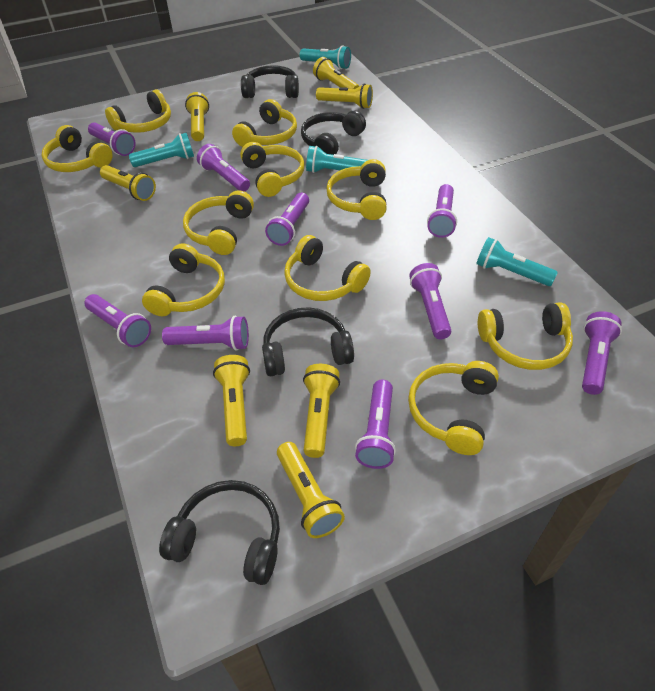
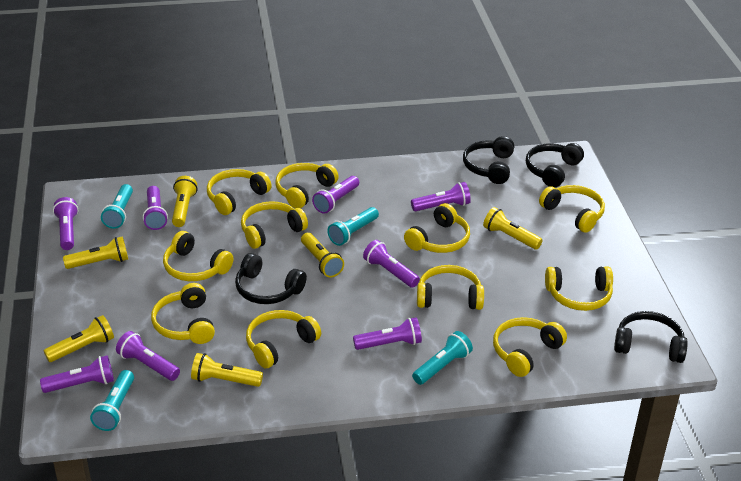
purple flashlight: [84,294,151,347] [88,122,135,156] [162,316,249,351] [197,144,250,192] [265,193,309,246] [355,380,396,469] [409,263,451,339] [427,184,457,238] [582,311,622,395] = 9 -> [40,355,114,393] [53,197,78,250] [116,331,180,381] [143,186,168,230] [312,176,359,214] [353,317,422,350] [363,240,420,288] [411,182,471,212] = 8
yellow flashlight: [100,165,156,201] [185,92,209,141] [213,355,250,446] [277,442,345,538] [303,364,340,458] [313,57,359,89] [316,83,373,109] = 7 -> [44,315,114,362] [63,236,128,269] [172,176,198,227] [191,353,263,387] [301,233,344,277] [483,207,543,250] = 6
yellow headphones: [42,125,113,172] [105,90,171,133] [142,243,225,316] [183,190,254,255] [232,99,297,147] [240,142,305,197] [284,235,371,301] [326,159,387,220] [408,361,499,455] [478,302,573,370] = 10 -> [151,283,215,344] [163,231,233,281] [207,169,272,215] [241,201,308,249] [246,310,321,368] [275,163,339,208] [404,203,470,253] [417,265,484,310] [493,317,567,377] [539,185,605,233] [545,266,613,311] = 11

